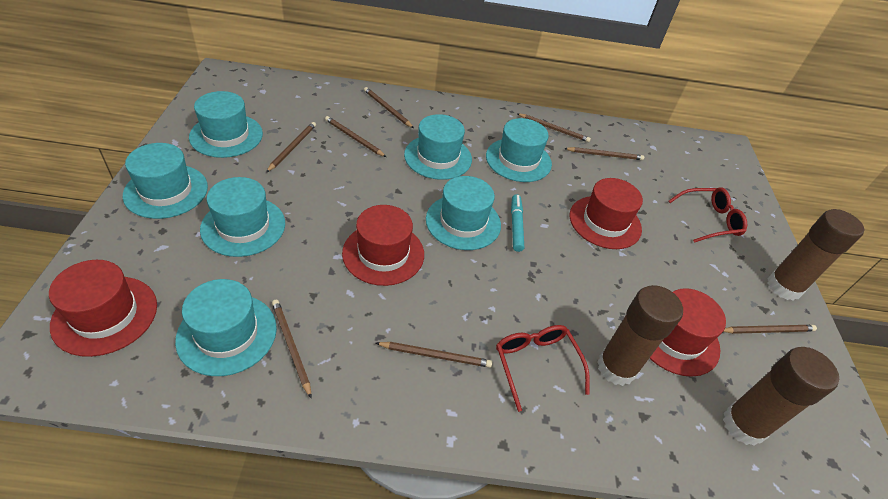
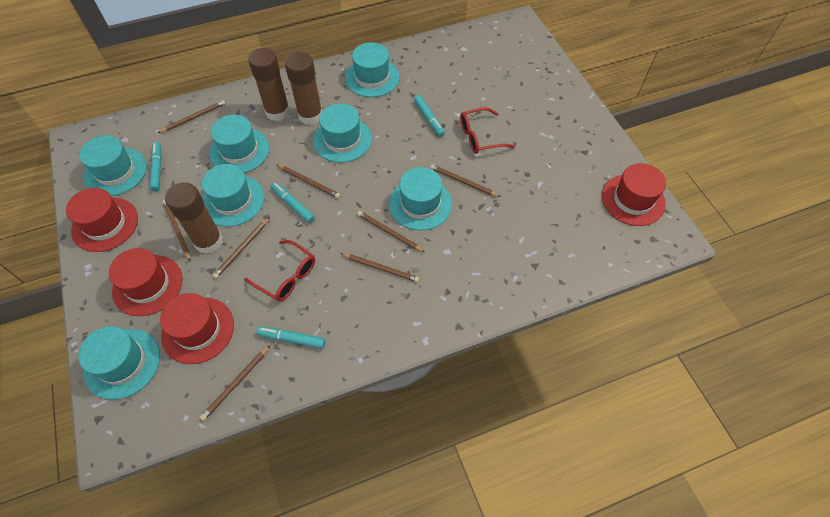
turquoise marker: [511,194,524,252] = 1 -> [150,142,162,191] [257,326,325,349] [271,182,315,223] [414,95,445,137] = 4

